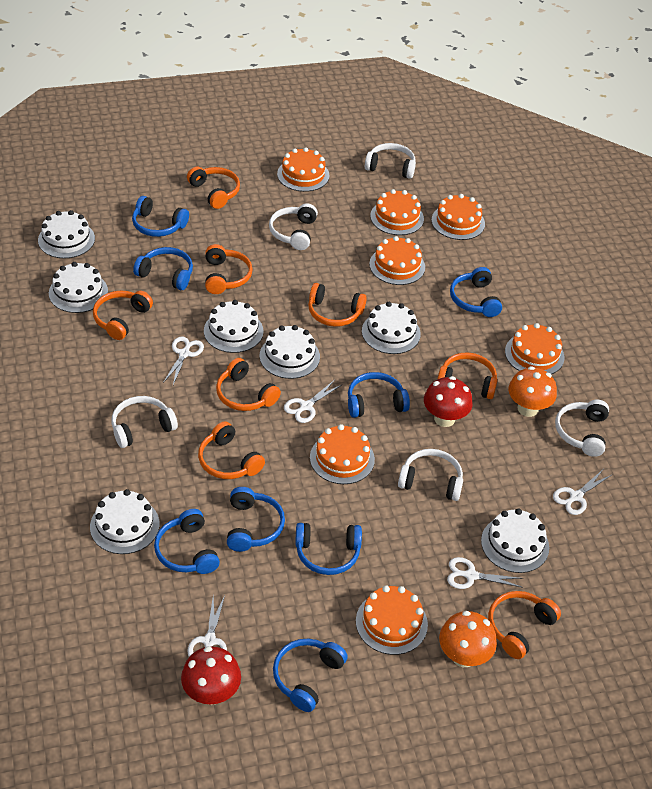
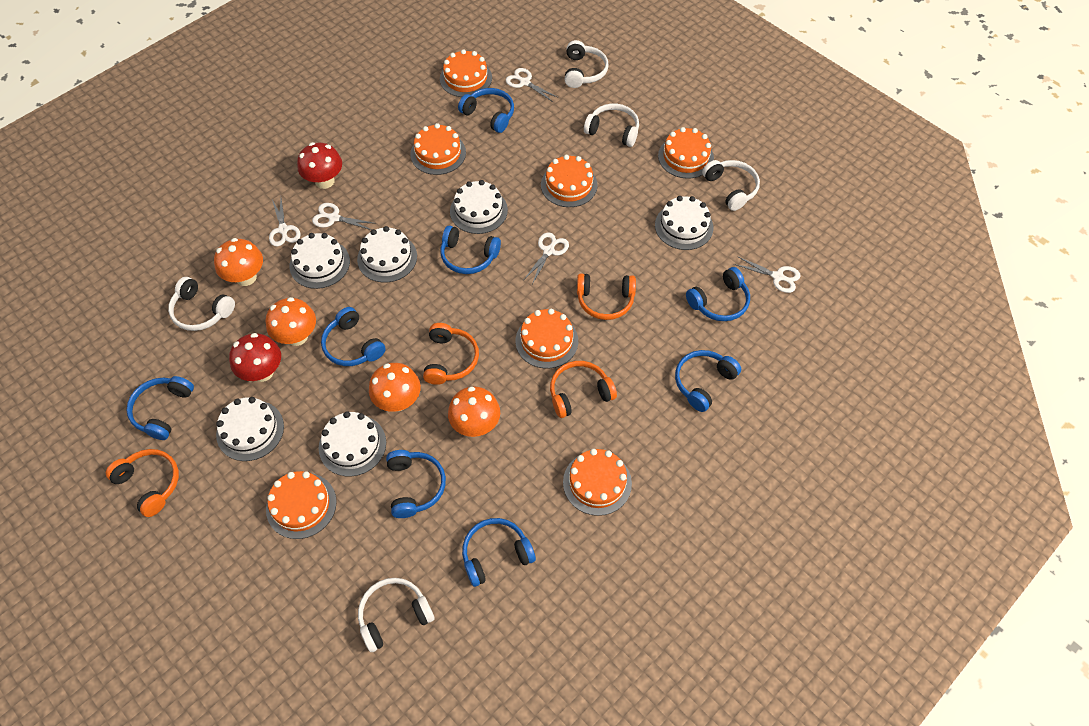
orange headphones: [93,290,153,340] [187,167,240,209] [198,421,265,479] [205,244,253,294] [216,358,281,411] [308,283,367,327] [438,352,498,399] [488,591,561,659] = 8 -> [106,449,179,517] [423,323,479,385] [550,361,617,418] [577,274,636,320] = 4
orange mushroom: [439,611,497,667] [508,366,557,417] = 2 -> [214,238,263,286] [266,297,316,346] [369,363,421,412] [448,387,500,437] = 4
white cake: [38,210,95,258] [49,262,108,313] [90,489,160,554] [204,300,264,353] [260,325,320,379] [362,302,421,354] [481,508,549,573] = 7 -> [216,397,284,461] [290,233,350,289] [319,411,386,476] [357,226,417,283] [450,180,508,234] [655,196,713,250] = 6

